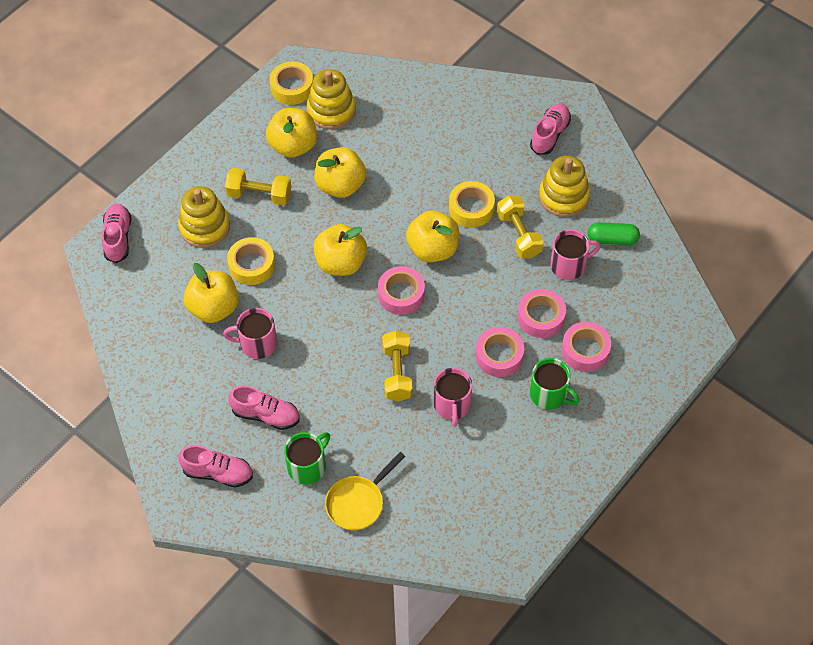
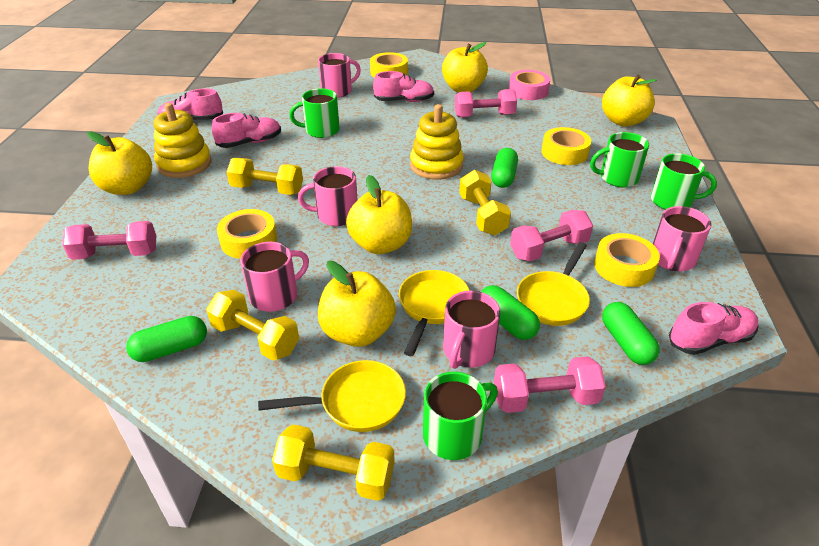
green capsule: [588,222,640,245] = 1 -> [126,316,207,362] [481,285,540,340] [491,148,518,188] [602,302,660,365] = 4
green mug: [284,432,330,485] [530,358,580,410] = 2 -> [289,88,340,138] [423,372,498,460] [590,132,649,187] [651,153,717,210] = 4
pink dumbbell: none = 0 -> [62,221,156,260] [455,89,517,117] [494,356,606,413] [510,210,593,262] = 4
pink mug: [223,308,277,359] [434,368,472,427] [550,230,601,280] = 3 -> [240,242,309,312] [298,166,358,226] [318,53,361,98] [443,291,500,369] [653,206,711,271] = 5
pink tape: [378,266,425,315] [476,327,524,377] [518,289,566,338] [562,322,611,372] = 4 -> [509,70,550,100] = 1
yellow dumbbell: [225,168,291,205] [382,331,412,401] [497,195,544,258] = 3 -> [206,290,299,361] [227,158,303,195] [272,424,395,501] [459,170,511,236] = 4
yellow pan: [325,452,405,530] = 1 -> [258,360,406,432] [399,270,470,356] [517,242,590,326] = 3
yellow stacking toy: [178,186,230,248] [307,69,356,129] [539,156,590,217] = 3 -> [153,103,212,178] [410,104,464,180] = 2
yellow tape: [227,237,275,285] [270,61,313,105] [449,181,495,228] = 3 -> [217,209,277,259] [370,52,408,78] [542,127,591,165] [594,233,660,287] = 4

